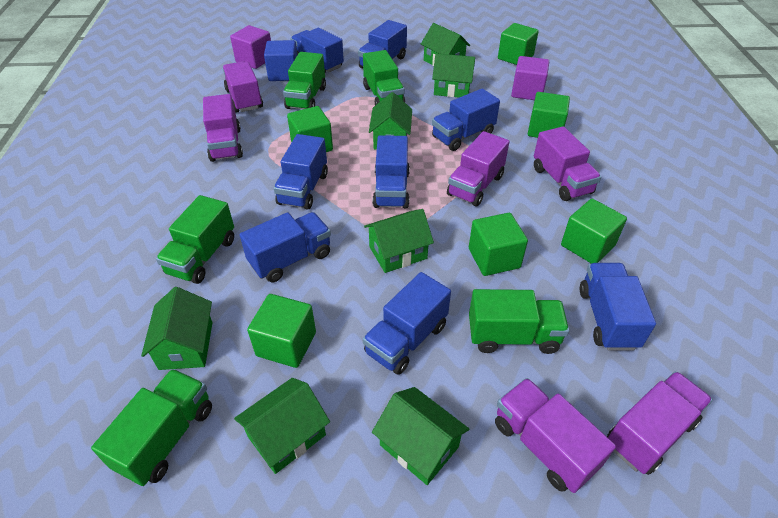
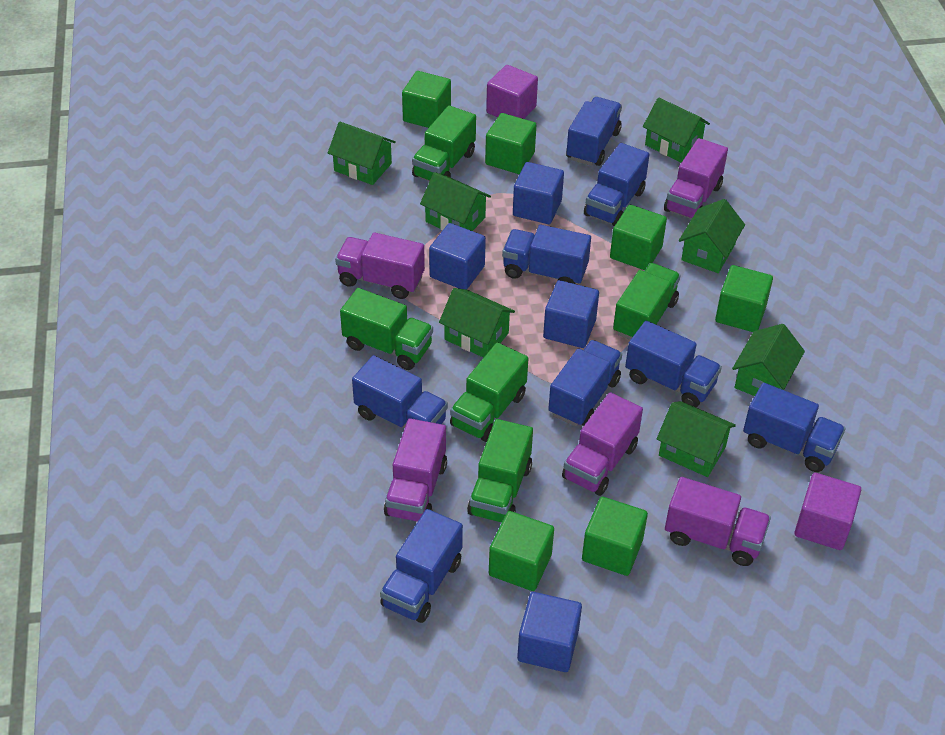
blue cube: [264,40,297,81] = 1 -> [429,223,486,290] [513,162,564,224] [517,592,582,672] [543,280,599,348] = 4
purple truck: [203,94,243,162] [222,61,263,113] [447,131,509,206] [495,378,616,493] [534,126,601,201] [607,371,713,475] = 6 -> [335,232,425,299] [384,418,447,522] [562,392,643,496] [664,138,728,219] [665,477,771,566] = 5

